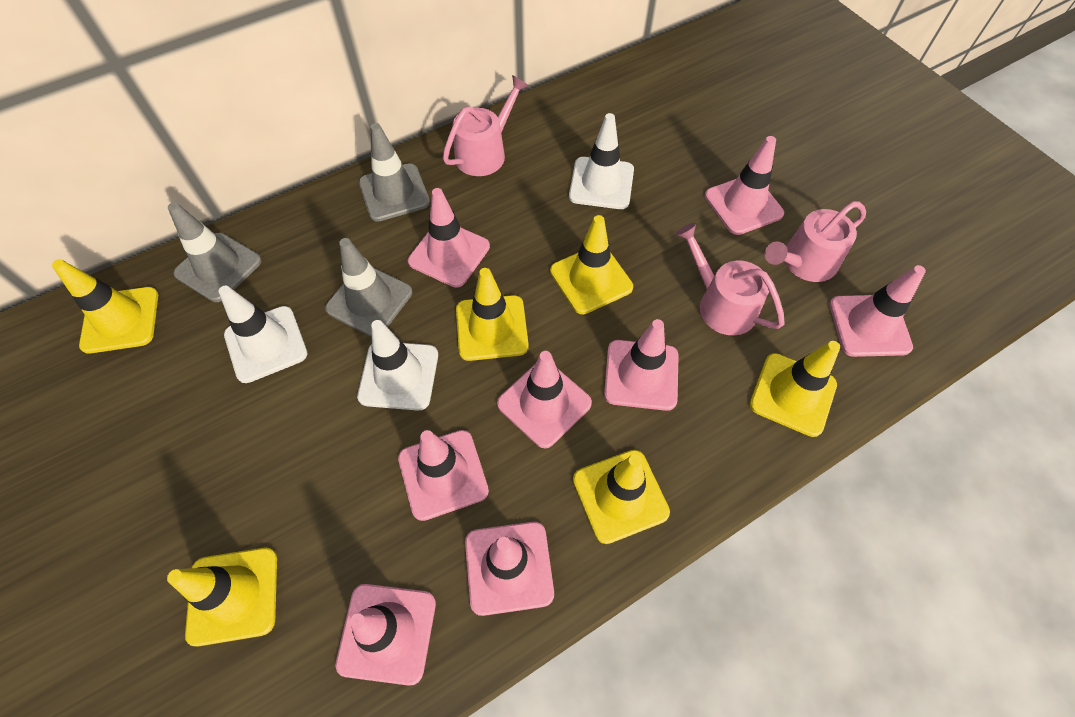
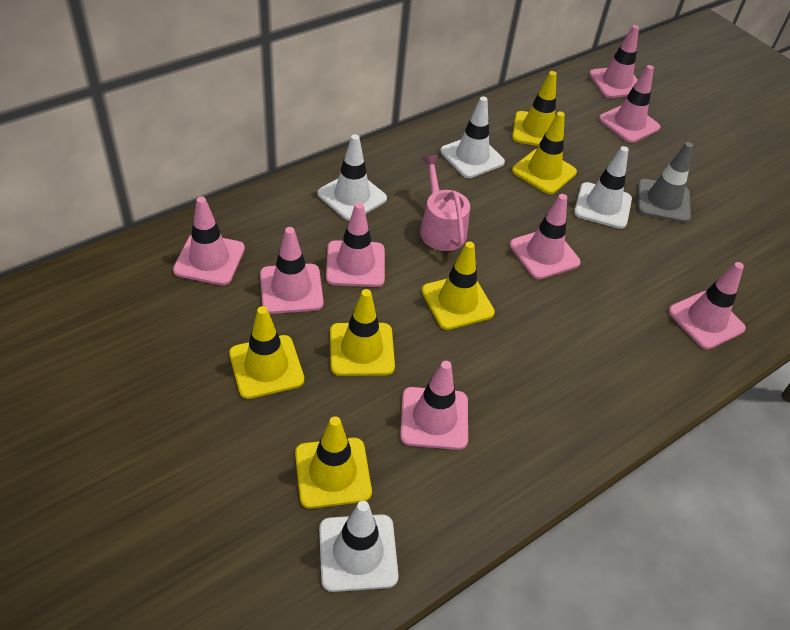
grey traffic cone: [168,202,262,302] [325,238,412,337] [359,123,430,222] = 3 -> [638,142,693,223] = 1
pink watering can: [443,75,529,176] [675,223,785,335] [765,201,866,282] = 3 -> [420,155,470,251] = 1
white traffic cone: [218,286,307,383] [357,320,438,411] [569,113,634,209] = 3 -> [317,134,387,221] [319,501,398,592] [440,96,505,178] [574,146,632,229] = 4

